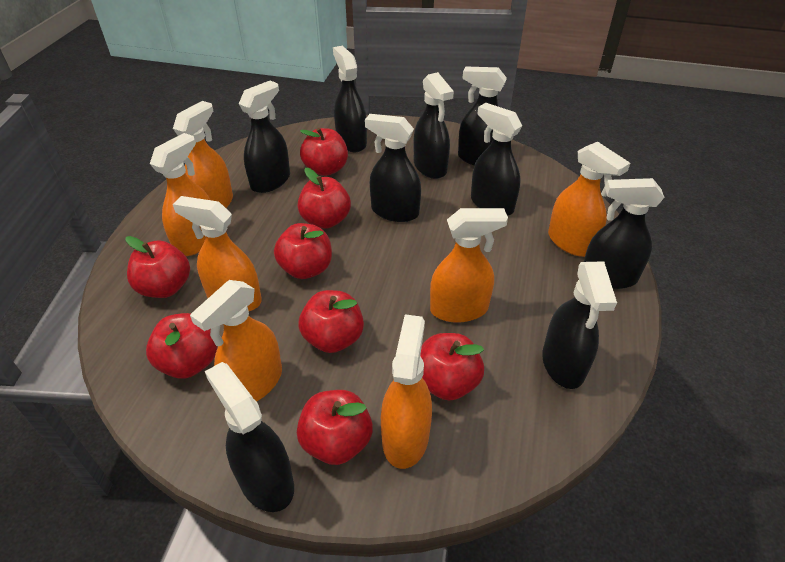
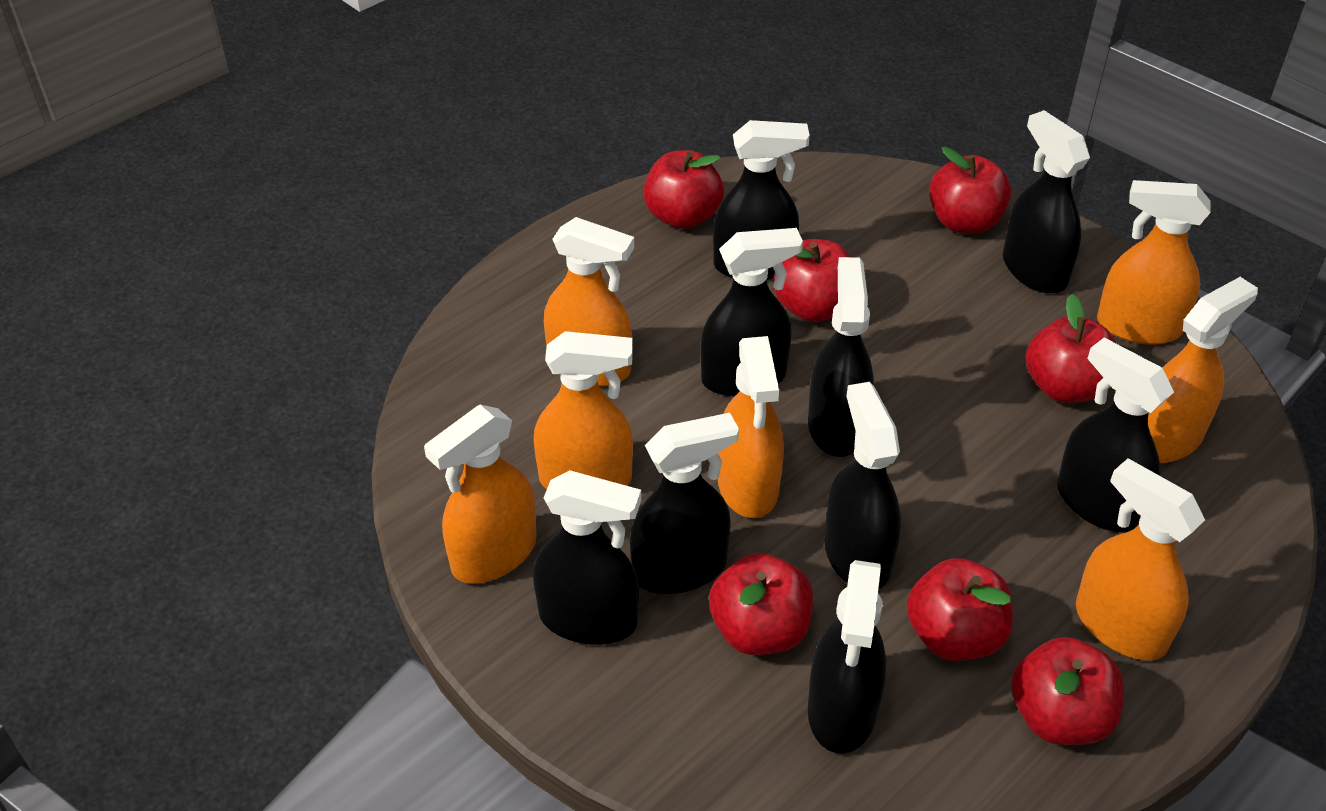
red apple: [126,236,190,298] [146,313,217,379] [274,223,332,279] [297,390,373,465] [298,168,351,229] [299,290,364,353] [300,128,348,176] [420,333,484,401] = 8 -> [643,150,724,229] [709,553,813,655] [773,239,850,322] [907,558,1013,661] [929,147,1011,234] [1011,637,1124,745] [1025,294,1116,403] = 7

